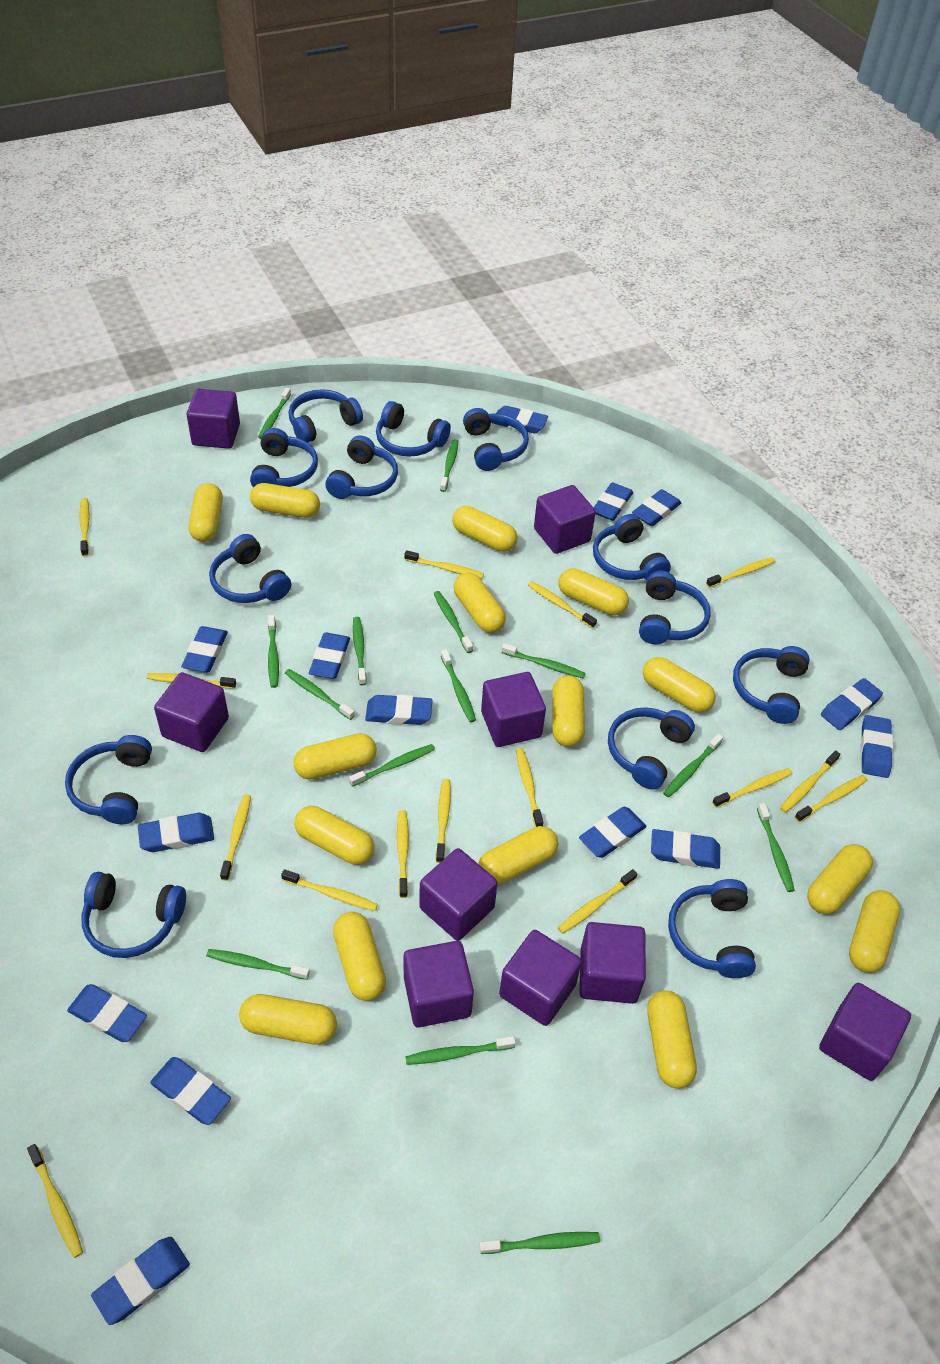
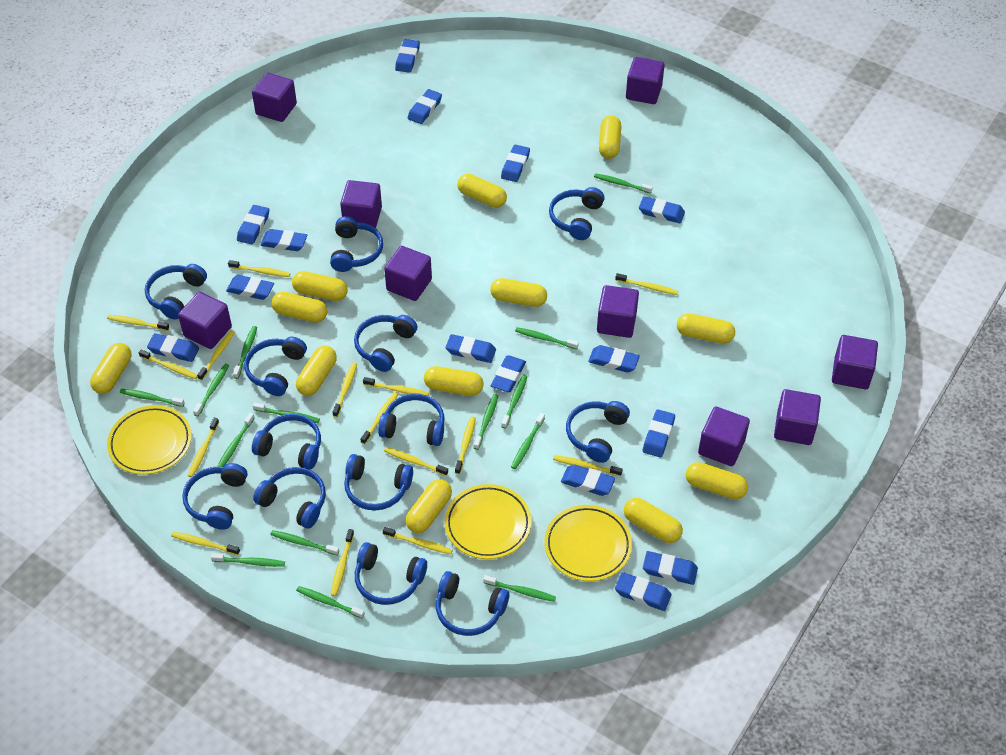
blue eraser: [67,984,147,1042] [91,1237,190,1325] [138,813,214,852] [150,1057,231,1125] [181,626,228,672] [309,632,350,679] [365,695,433,725] [493,406,548,433] [579,807,647,858] [593,482,633,521] [632,489,681,526] [651,829,720,869] [821,678,883,730] [861,715,893,778] = 14 -> [147,333,199,362] [226,275,274,300] [237,205,269,244] [261,229,307,251] [395,39,420,73] [408,89,442,124] [446,334,496,363] [491,355,526,392] [501,145,530,182] [561,464,615,496] [588,345,640,373] [615,572,671,611] [639,196,685,223] [643,409,675,457] [643,551,698,585] = 15
yellow capsule: [189,483,223,542] [239,994,337,1045] [250,483,320,518] [293,733,377,780] [294,806,375,865] [333,912,386,1001] [452,506,518,552] [454,573,506,633] [478,826,558,885] [552,676,585,747] [559,568,629,615] [643,657,716,712] [647,990,697,1089] [807,844,873,914] [849,890,900,973] = 15 -> [90,343,132,394] [271,292,327,323] [292,271,348,301] [296,346,337,396] [406,479,452,533] [424,366,484,396] [457,174,507,208] [490,278,547,307] [599,116,621,159] [624,498,683,543] [677,313,735,344] [686,462,748,499] = 12
yellow plate: none = 0 -> [107,405,192,475] [445,484,532,559] [544,505,632,581] = 3

